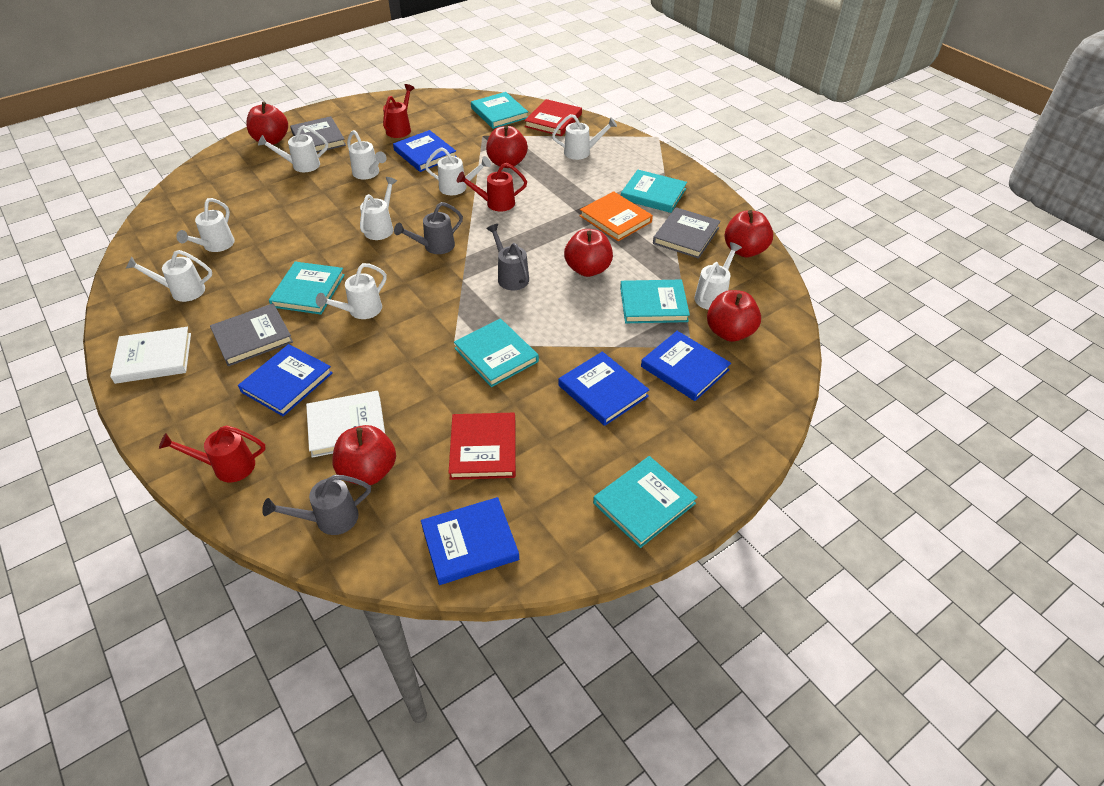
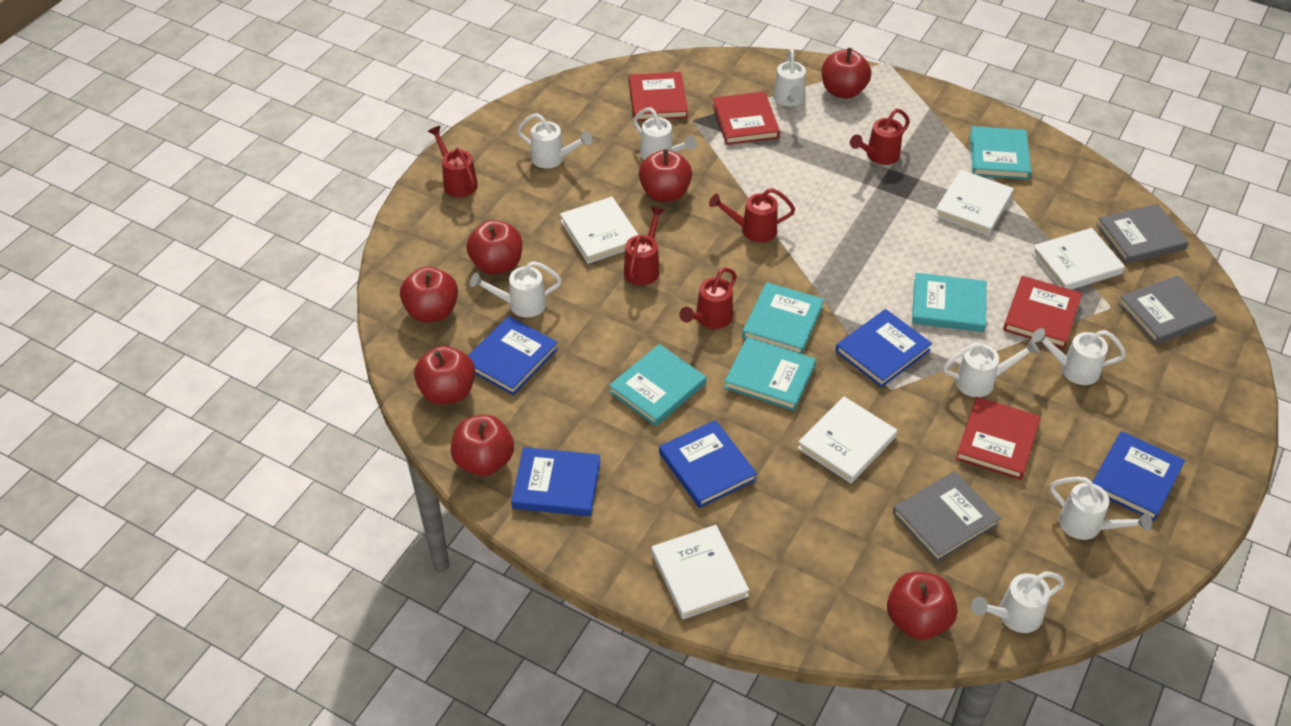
grey watering can: [262,475,371,535] [394,202,463,254] [486,224,529,290] = 3 -> none = 0
orange book: [580,191,653,241] = 1 -> none = 0
red apple: [246,101,288,145] [332,425,396,485] [486,125,528,168] [564,229,613,277] [707,290,761,342] [724,210,773,257] = 6 -> [400,267,458,322] [414,346,475,404] [451,415,514,476] [466,220,522,275] [639,149,692,202] [822,48,871,99] [887,572,957,640] = 7
red book: [448,413,516,480] [524,99,582,136] = 2 -> [629,72,688,121] [713,91,780,145] [956,397,1041,480] [1003,276,1082,349] = 4
red watering can: [159,425,266,482] [383,84,415,138] [457,163,527,211] = 3 -> [428,126,478,197] [624,206,665,285] [679,267,737,329] [709,188,795,242] [850,109,910,165] = 5
turquoise book: [269,262,345,314] [454,318,539,387] [471,92,528,129] [593,456,697,548] [620,280,690,323] [621,170,687,213] = 6 -> [609,344,706,426] [724,337,816,411] [742,282,824,354] [912,273,987,332] [970,126,1031,180] = 5
white book: [110,327,191,384] [306,391,385,458] = 2 -> [560,197,638,264] [651,525,749,619] [798,396,897,483] [935,170,1014,235] [1031,228,1125,290] = 5
white watering can: [126,250,212,302] [176,198,235,252] [258,125,328,172] [316,263,387,319] [347,130,387,180] [360,177,397,240] [425,147,491,195] [552,114,617,160] [694,242,742,310] = 9 -> [470,261,562,318] [517,113,592,168] [633,107,696,160] [773,49,806,107] [943,339,1039,397] [971,572,1065,633] [1032,328,1126,385] [1050,477,1152,540] = 8

